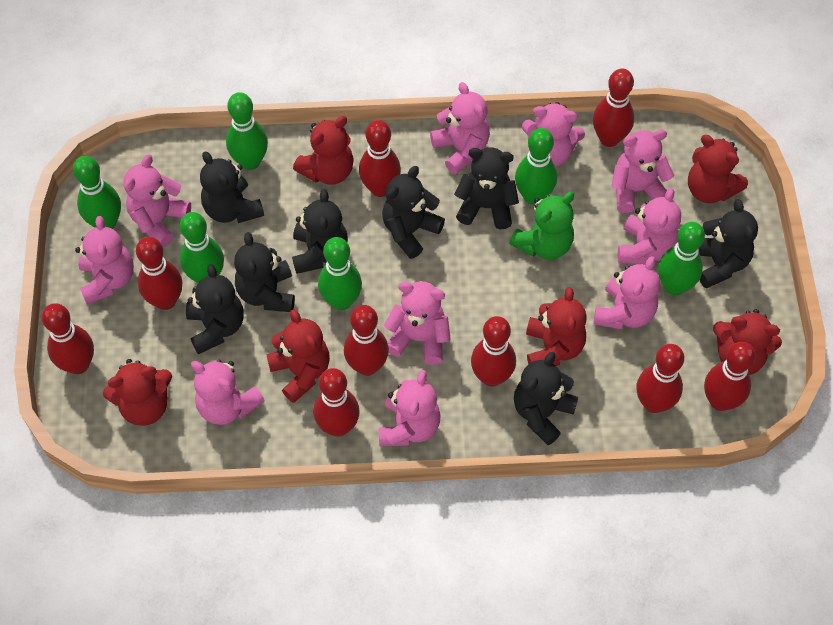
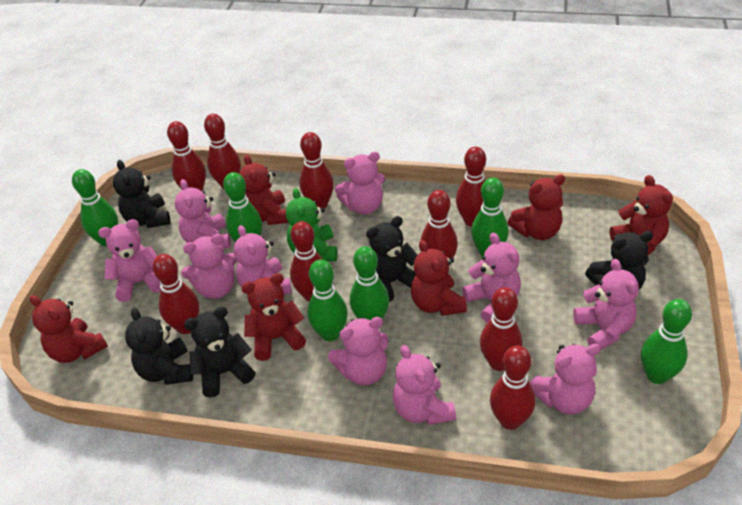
black teddy bear: [186,264,244,354] [200,152,264,223] [234,232,295,312] [292,189,348,274] [382,166,445,259] [454,147,519,229] [514,352,578,445] [698,199,758,289] = 8 -> [113,160,171,228] [125,308,193,385] [184,306,255,398] [366,216,418,302] [585,231,653,290] = 5

